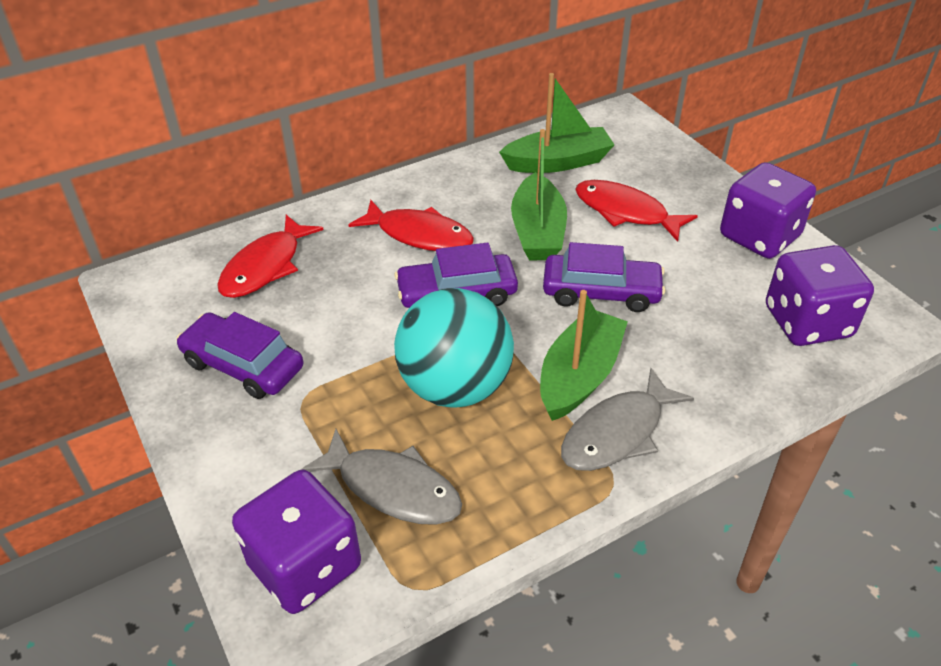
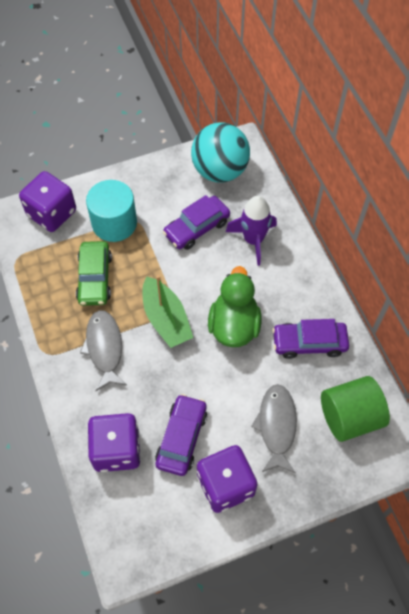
green boat: [499,73,614,173] [511,129,567,260] [540,290,628,421] = 3 -> [143,275,193,348] = 1
green car: none = 0 -> [76,241,112,306] = 1
green cylinder: none = 0 -> [321,376,390,442] = 1
green duck: none = 0 -> [208,266,261,347] = 1
purple rocket: none = 0 -> [226,196,277,266] = 1
red fish: [217,215,324,298] [348,200,474,251] [575,180,698,242] = 3 -> none = 0
turquoise cylinder: none = 0 -> [86,180,137,242] = 1

